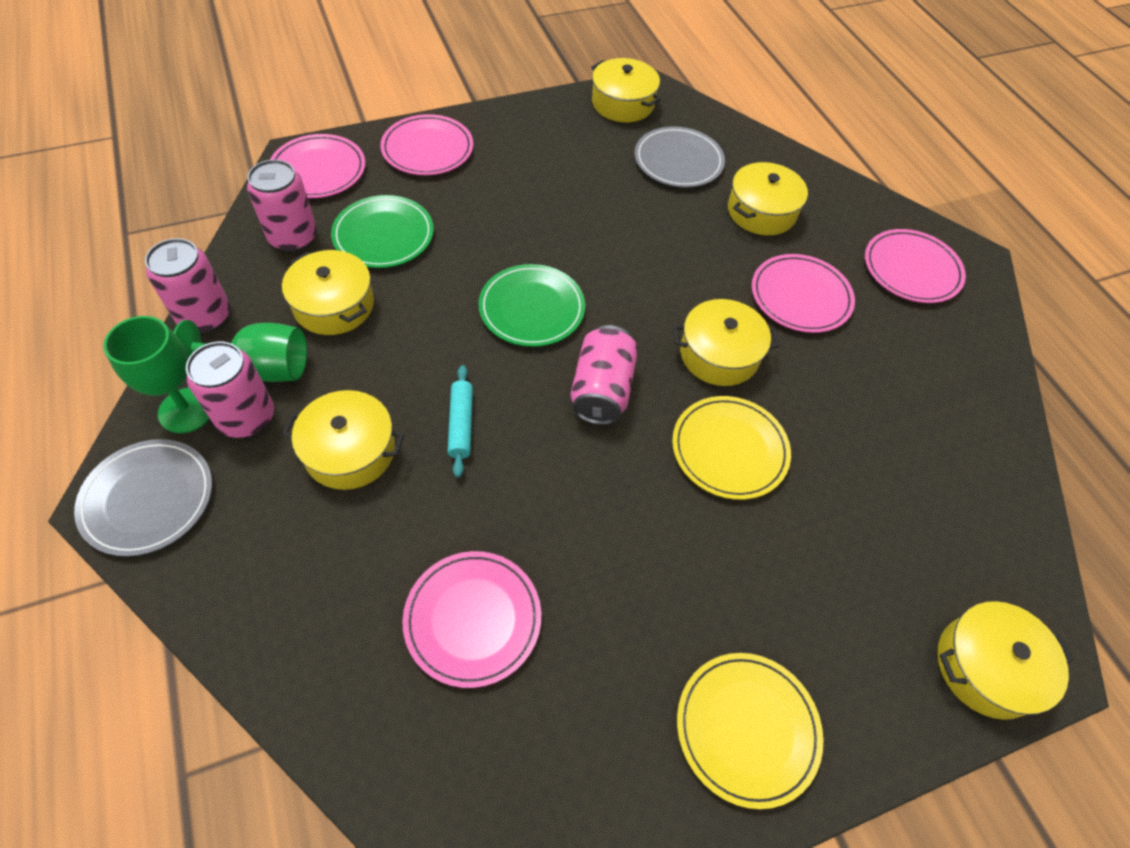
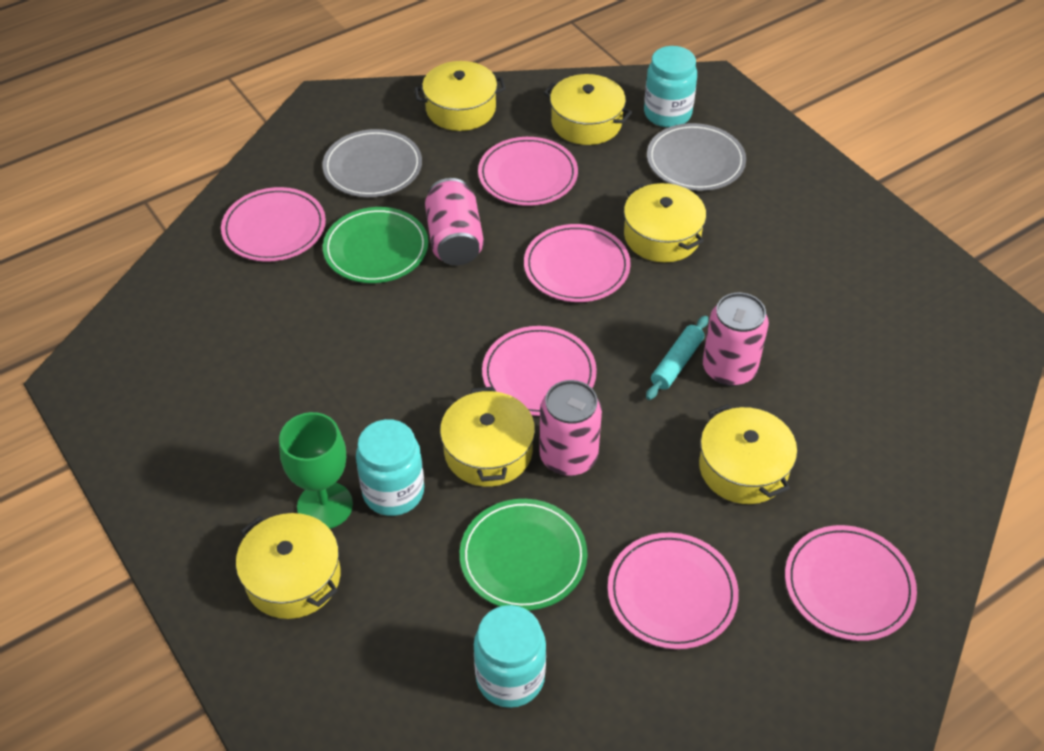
green goblet: [103,316,210,433] [173,320,307,382] = 2 -> [279,412,353,529] = 1
pink can: [145,238,230,333] [186,342,274,438] [247,159,317,252] [570,325,638,425] = 4 -> [425,178,484,265] [539,380,602,476] [703,293,769,386] = 3
pink plate: [270,134,365,198] [380,114,473,175] [402,551,541,688] [752,254,855,333] [865,229,966,303] = 5 -> [221,187,326,262] [478,137,578,206] [482,326,597,416] [524,224,631,302] [608,533,739,649] [785,525,917,641] = 6
turquoise jar: none = 0 -> [356,419,424,516] [474,605,546,708] [644,46,697,128] = 3
yellow plate: [672,396,791,500] [677,653,824,809] = 2 -> none = 0

